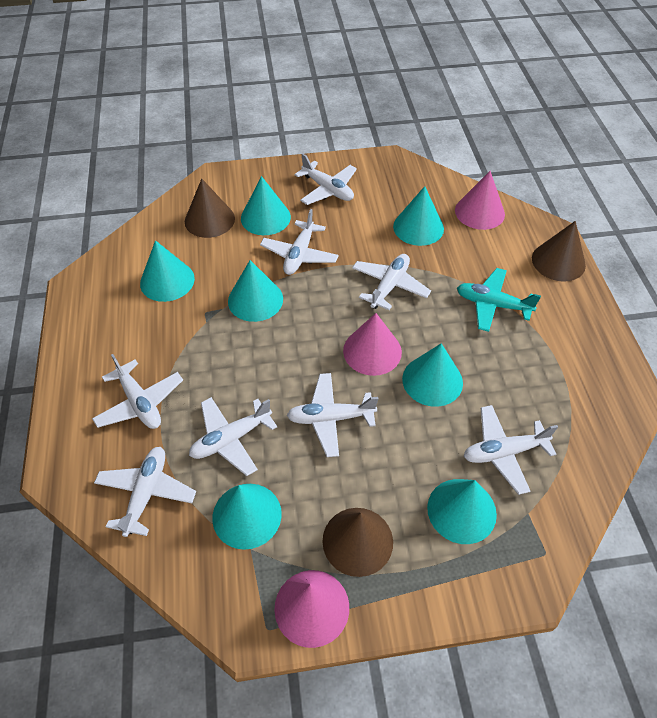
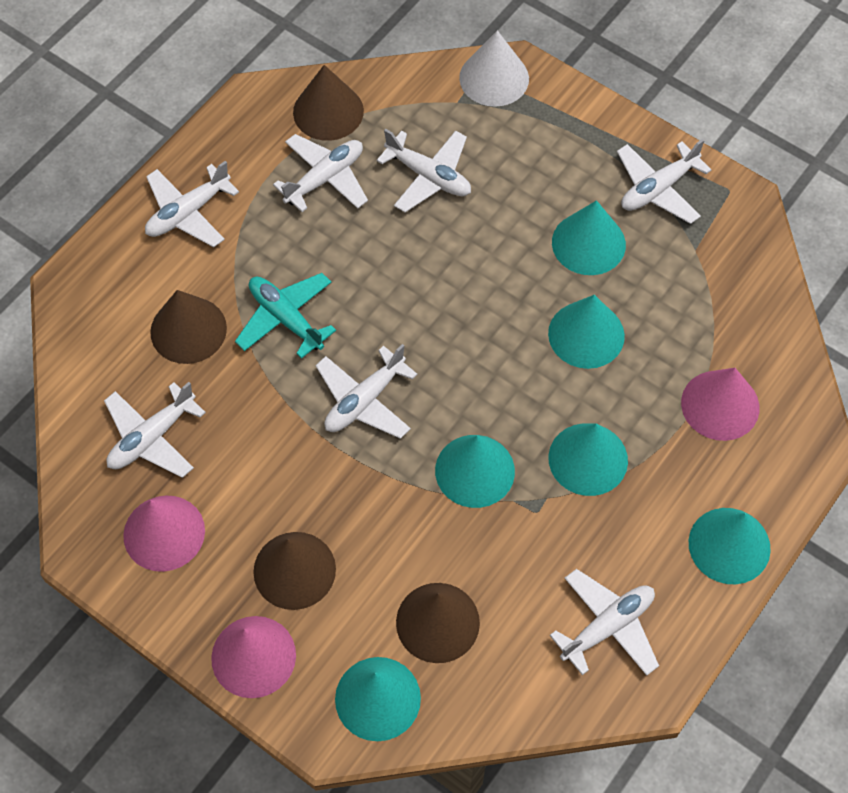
brown cone: [185,178,235,238] [322,508,393,577] [532,221,586,282] = 3 -> [150,290,227,364] [253,532,336,610] [293,65,364,141] [396,583,480,663] = 4
turquoise cone: [140,240,195,302] [212,484,282,550] [228,260,283,322] [241,176,291,235] [393,186,444,246] [402,343,463,407] [427,479,497,544] = 7 -> [335,657,421,741] [435,435,515,508] [548,295,625,369] [548,423,628,496] [552,200,626,275] [689,508,771,584] = 6
white cone: none = 0 -> [459,30,529,107] = 1
white plane: [92,354,183,429] [94,447,196,537] [189,397,277,476] [260,209,339,275] [287,373,378,457] [295,153,357,205] [352,254,431,310] [464,405,558,495] = 8 -> [104,382,206,478] [145,161,239,247] [273,134,368,212] [316,344,418,439] [376,129,471,213] [550,569,659,676] [617,139,711,224] = 7

